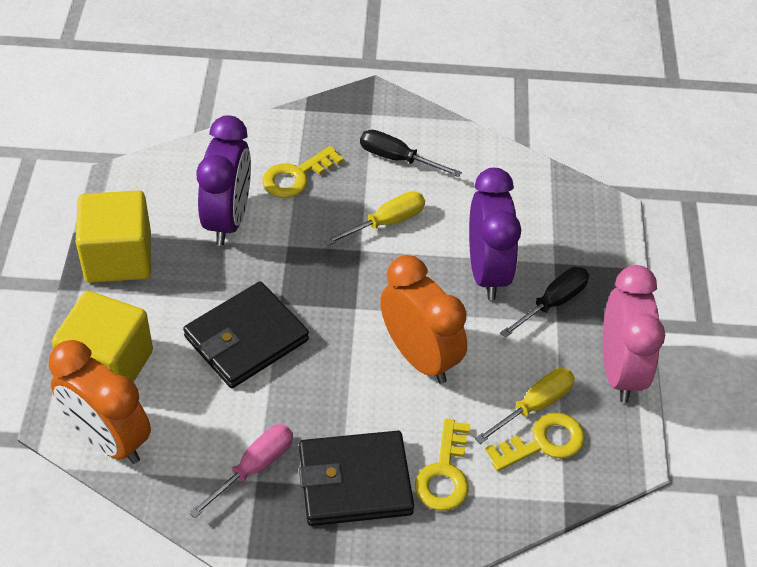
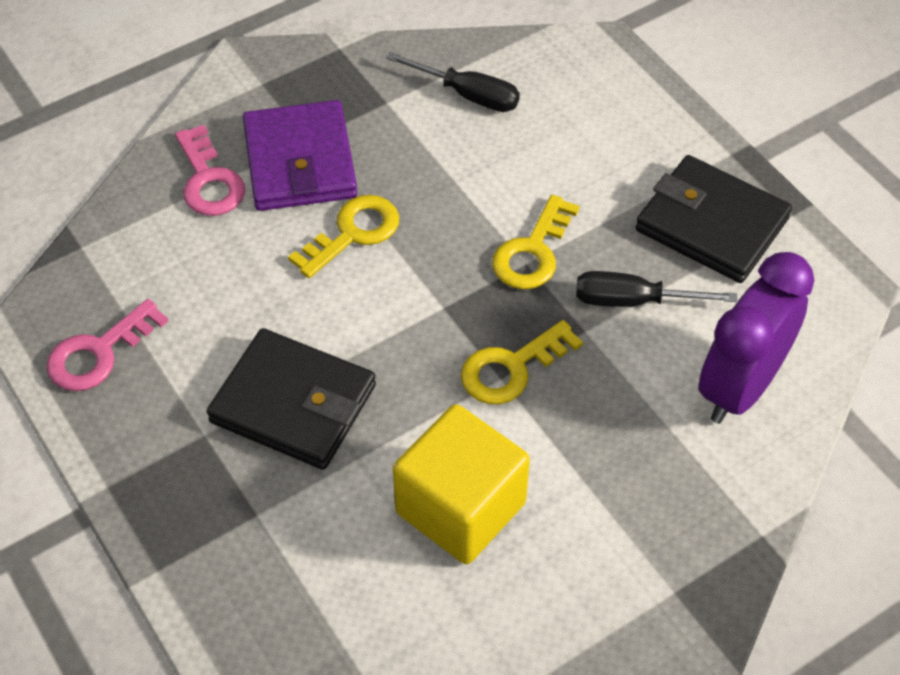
orange clock: [49,340,151,464] [380,255,467,384] = 2 -> none = 0
pink clock: [603,265,665,403] = 1 -> none = 0
pink key: none = 0 -> [46,299,169,391] [175,125,245,216] = 2
pink screwdriver: [189,424,293,518] = 1 -> none = 0
purple clock: [196,115,251,245] [469,168,521,300] = 2 -> [698,252,814,424] = 1
purple wallet: none = 0 -> [243,100,357,211] = 1
yellow cube: [52,291,153,382] [76,191,151,283] = 2 -> [393,404,530,564] = 1
yellow screwdriver: [324,191,425,245] [475,368,575,444] = 2 -> none = 0

